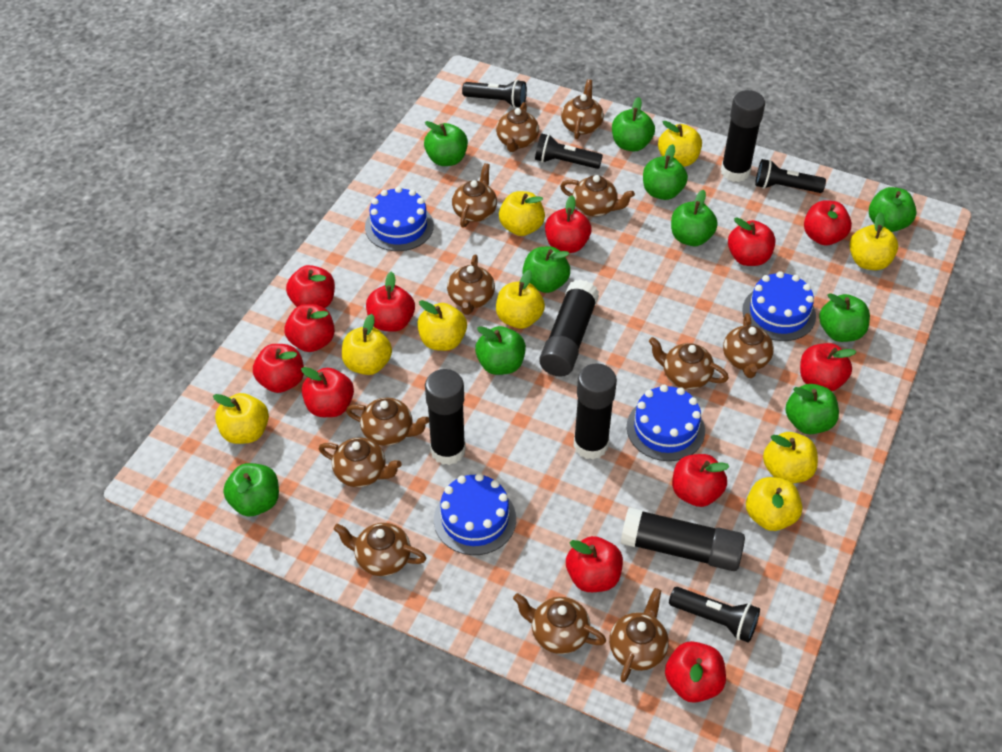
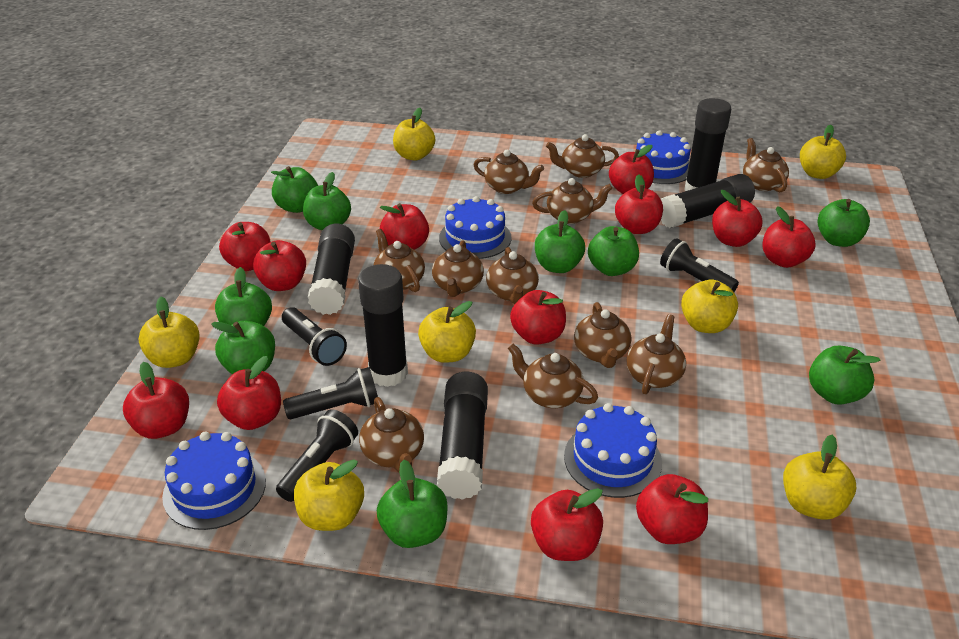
brown teapot: [319,437,401,487] [333,523,426,576] [346,398,429,446] [447,254,495,315] [452,163,497,227] [496,102,539,152] [513,593,606,654] [560,175,635,217] [561,79,604,139] [609,588,669,683] [649,337,729,389] [723,313,774,378] = 12 -> [359,397,424,472] [374,229,425,292] [432,240,484,297] [473,150,544,194] [486,247,539,304] [508,344,598,408] [532,178,613,224] [546,134,619,178] [574,302,631,368] [627,314,686,394] [743,138,789,192] = 11
green apple: [223,463,279,516] [424,121,468,166] [475,326,526,375] [522,246,570,293] [612,97,655,152] [643,144,688,200] [671,190,718,246] [785,384,839,434] [819,293,870,342] [869,187,916,232] = 10 -> [211,321,275,374] [215,267,272,326] [271,166,318,213] [303,172,351,230] [377,460,448,548] [535,210,585,273] [588,226,639,276] [809,346,881,405] [818,199,870,247] = 9
yellow apple: [213,393,269,444] [342,314,392,375] [417,300,467,351] [496,270,545,329] [499,191,545,236] [658,121,702,167] [746,477,802,531] [763,432,818,484] [849,212,898,270] = 9 -> [139,297,200,368] [294,460,364,531] [393,108,435,160] [418,301,476,363] [681,280,738,333] [783,435,856,520] [800,125,846,179] = 7

